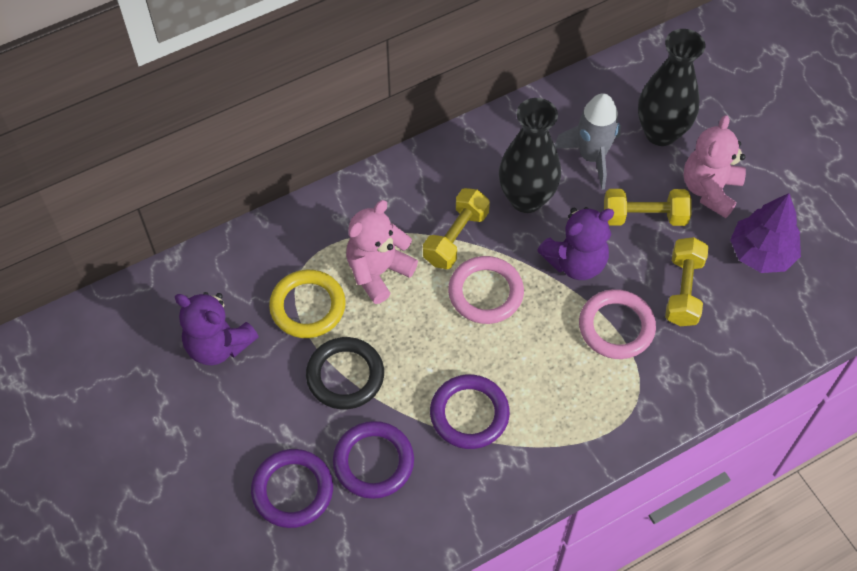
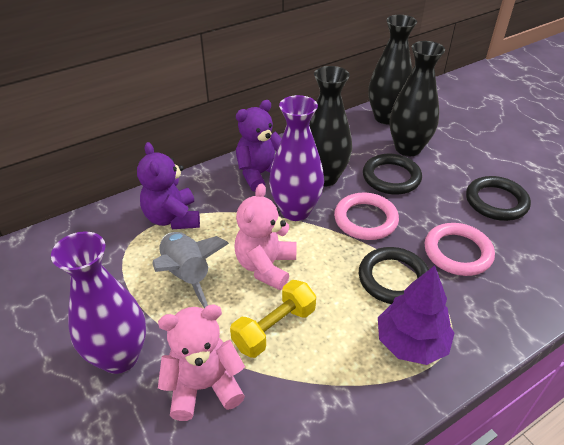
black ring: [306,337,384,409] = 1 -> [359,247,429,304] [363,154,422,195] [466,176,531,221] = 3
black vase: [499,98,561,213] [638,29,705,146] = 2 -> [309,66,352,186] [368,15,417,124] [389,41,445,156] = 3
purple ring: [251,449,333,528] [333,421,414,499] [430,374,510,449] = 3 -> none = 0
purple vase: none = 0 -> [51,231,146,374] [269,95,324,221] = 2
yellow dumbbell: [423,188,490,269] [604,189,692,226] [665,237,709,326] = 3 -> [230,280,316,358] = 1
yellow ring: [269,270,346,338] = 1 -> none = 0

